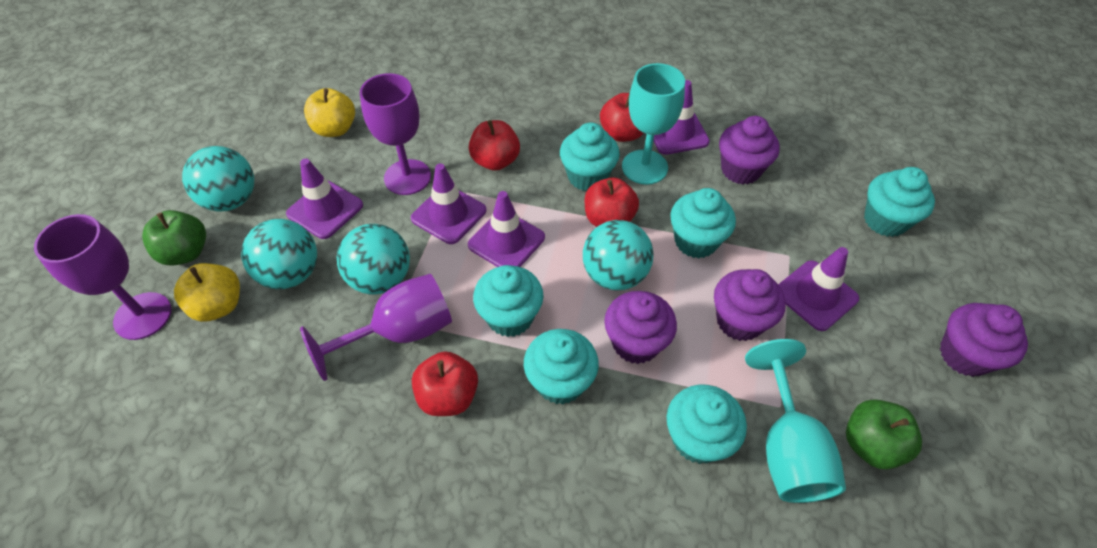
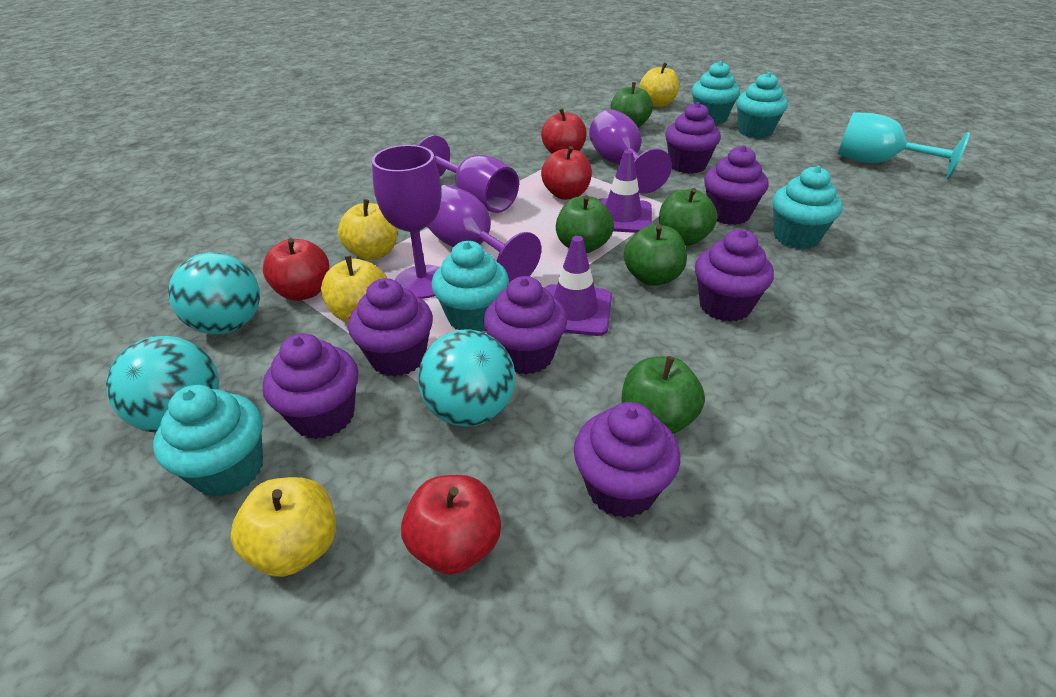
green apple: [142,210,206,266] [846,399,922,470] = 2 -> [556,195,614,253] [611,82,653,128] [622,356,705,434] [624,224,687,286] [659,188,717,246] = 5
purple cupcake: [604,291,677,364] [714,269,786,341] [719,116,780,184] [940,303,1028,377] = 4 -> [263,333,358,439] [348,278,433,377] [483,276,567,375] [574,402,680,518] [665,102,721,174] [695,229,774,322] [704,145,768,225] = 7
purple goblet: [34,214,172,340] [300,274,452,381] [360,73,431,195] = 3 -> [372,145,441,299] [418,135,519,213] [427,185,541,282] [589,109,672,194] = 4
purple traffic cone: [286,159,363,239] [411,163,486,244] [468,191,545,267] [653,80,710,155] [778,247,859,331] = 5 -> [545,236,612,336] [598,150,652,233] = 2
turquoise ball: [182,146,254,212] [241,219,317,289] [337,224,410,295] [583,220,654,290] = 4 -> [106,336,219,433] [168,252,260,335] [418,330,515,427] = 3
turquoise cupcake: [473,265,544,337] [524,329,599,404] [560,122,620,191] [666,385,747,464] [670,188,736,259] [864,167,935,237] = 6 -> [153,385,263,497] [431,241,509,332] [692,61,740,125] [736,72,788,138] [772,166,843,249] = 5
turquoise goblet: [622,63,685,185] [745,339,846,503] = 2 -> [838,112,970,179] = 1
yellow apple: [174,263,240,322] [304,88,355,137] = 2 -> [230,477,336,577] [321,256,387,323] [338,199,397,260] [640,63,679,107] = 4

